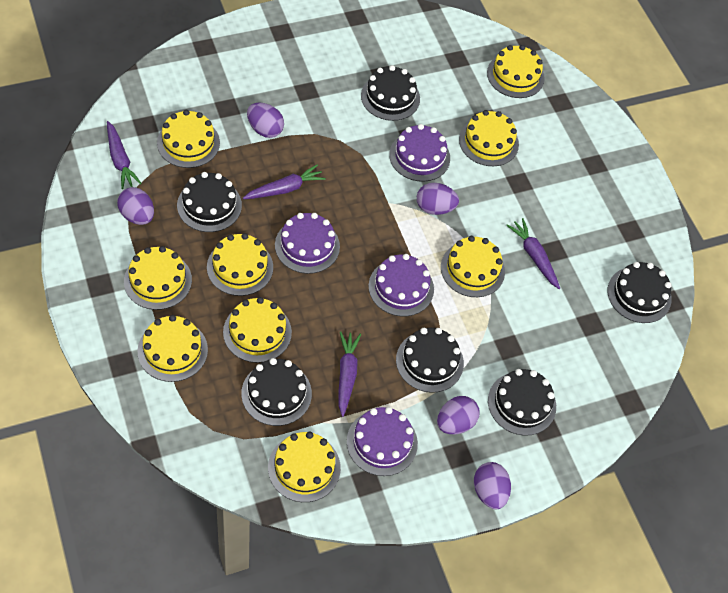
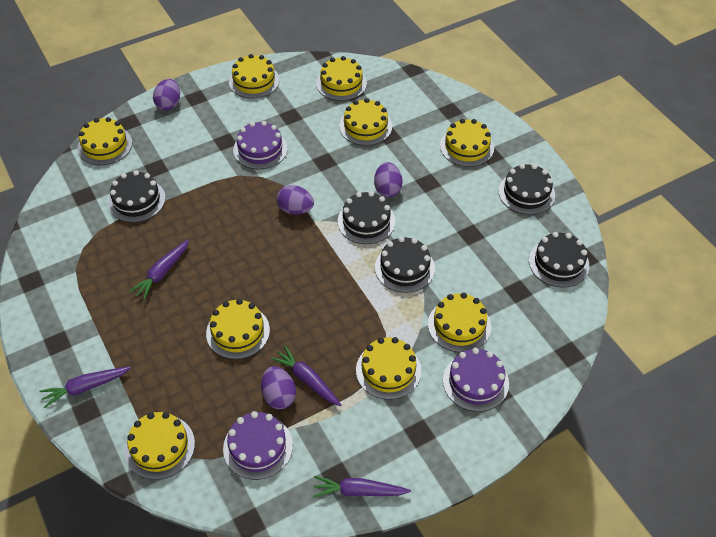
black cake: [177,172,242,232] [241,358,312,426] [361,65,420,121] [396,328,464,393] [488,369,556,436] [608,262,672,323] = 6 -> [108,170,166,222] [338,191,395,244] [375,236,435,293] [498,164,555,215] [529,232,589,288] = 5
purple cake: [275,213,340,274] [347,407,418,476] [368,254,434,316] [389,124,450,182] = 4 -> [223,411,293,480] [233,121,288,169] [443,348,509,412] = 3
purple egg: [117,187,154,225] [247,102,284,138] [417,183,459,215] [437,396,480,434] [474,462,511,509] = 5 -> [153,79,180,110] [261,366,296,409] [277,185,314,214] [374,162,403,197] = 4

